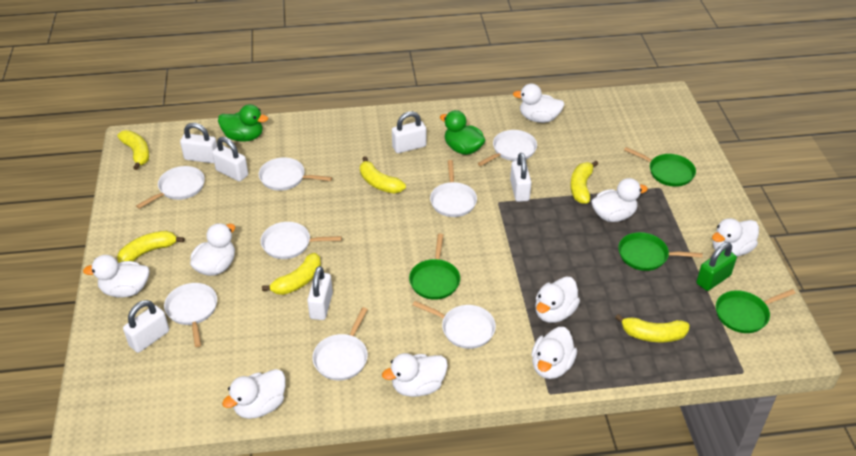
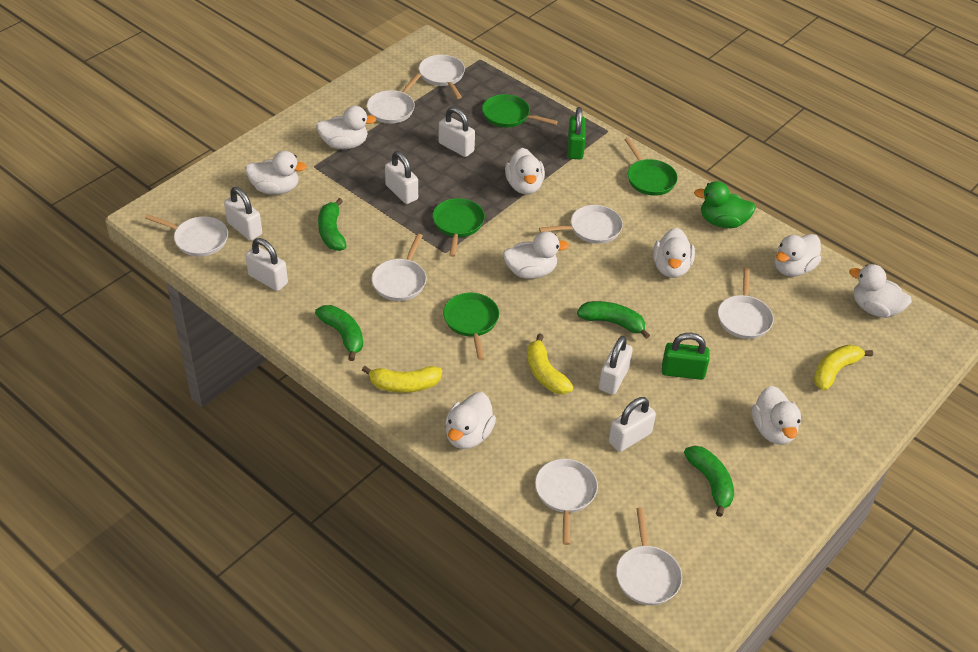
green banana: none = 0 -> [315,305,363,361] [318,198,347,251] [577,301,650,339] [684,446,734,517] = 4
green duck: [218,104,268,142] [440,110,485,155] = 2 -> [694,181,756,228] = 1
green padlock: [696,242,737,291] = 1 -> [568,107,586,159] [662,333,710,380] = 2
yellow banana: [117,130,149,170] [117,231,185,263] [262,253,321,295] [360,157,406,193] [570,161,598,204] [615,314,689,342] = 6 -> [362,366,442,393] [527,334,573,394] [814,345,873,391] = 3

